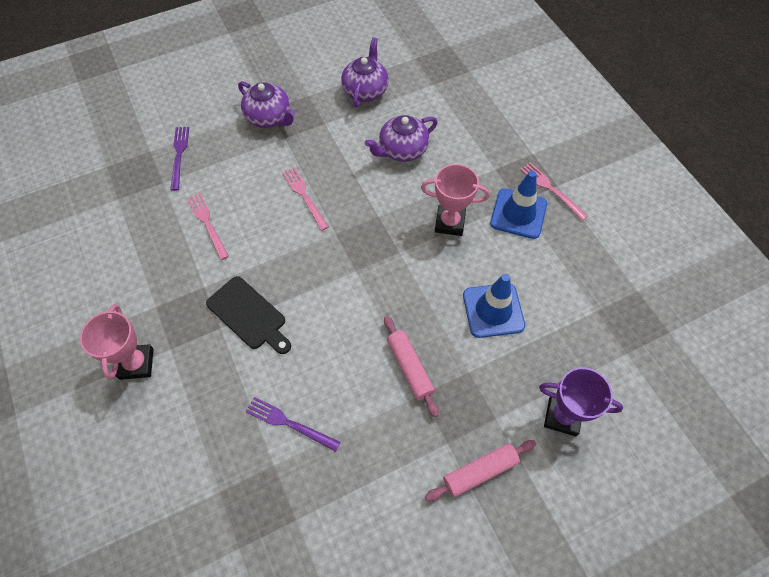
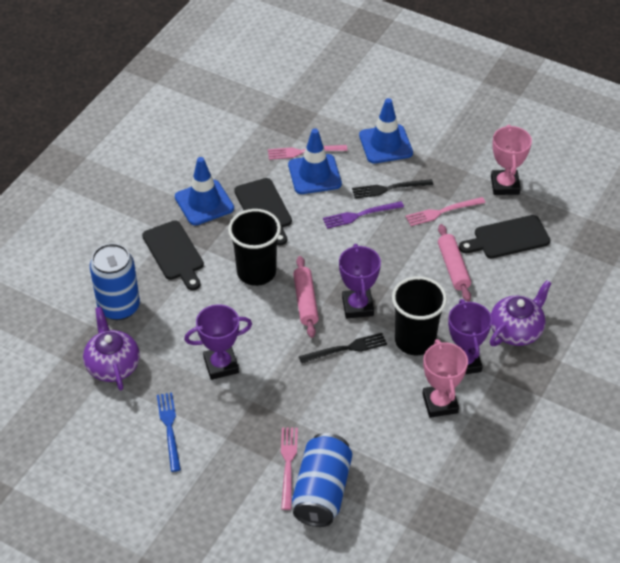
black cup: none = 0 -> [228,209,281,286] [392,276,447,355] = 2
black cutting board: [206,276,291,354] = 1 -> [142,220,204,290] [234,178,292,246] [459,215,550,258] = 3
black fork: none = 0 -> [299,333,387,363] [352,179,433,199] = 2
blue can: none = 0 -> [90,243,140,320] [292,433,352,527] = 2
blue fork: none = 0 -> [157,393,181,472] = 1
blue traffic cone: [463,274,525,338] [490,171,547,239] = 2 -> [175,157,234,225] [288,128,342,194] [359,98,413,163] = 3
purple fork: [170,127,189,191] [246,397,340,452] = 2 -> [323,201,404,229] = 1
purple teapot: [238,81,295,128] [341,37,389,107] [365,115,438,162] = 3 -> [83,307,140,390] [490,280,552,346] = 2
purple trophy: [539,367,623,436] = 1 -> [184,304,252,380] [339,244,381,319] [448,299,492,374] = 3

